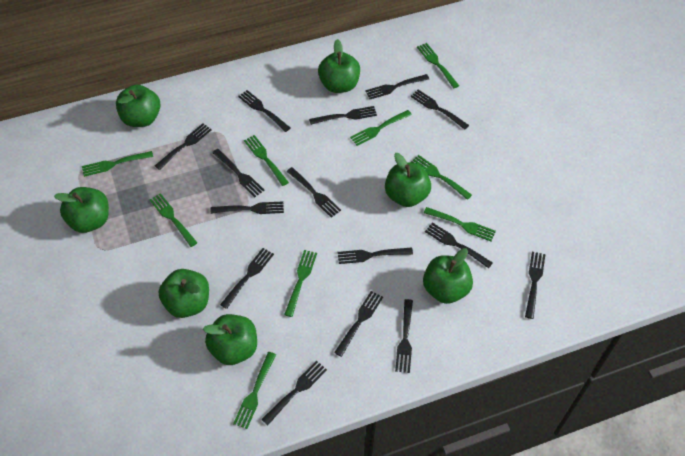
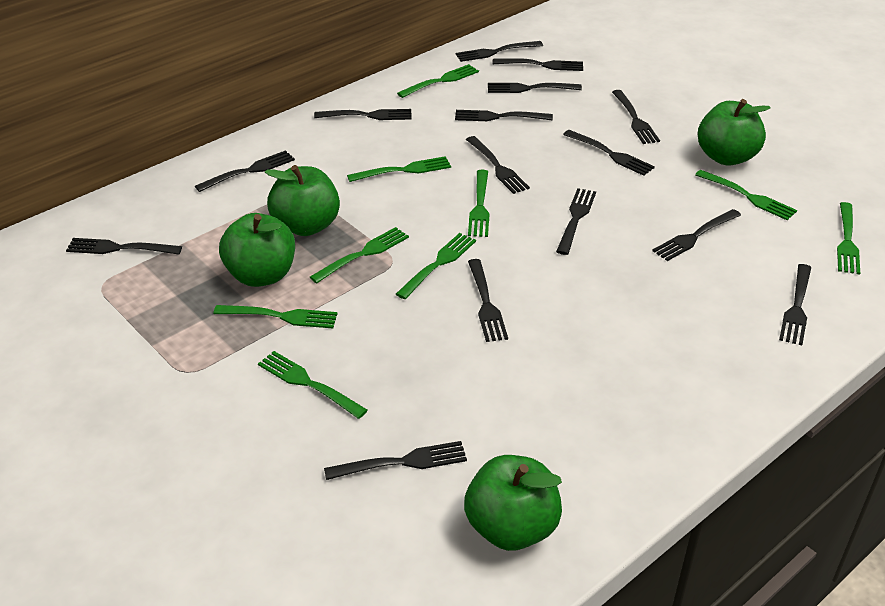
green apple: [54,187,109,233] [116,85,161,127] [159,269,209,318] [203,314,257,365] [318,39,360,93] [385,153,431,207] [423,248,473,304] = 7 -> [219,213,295,287] [265,165,340,236] [464,455,562,551] [698,99,771,166] = 4

